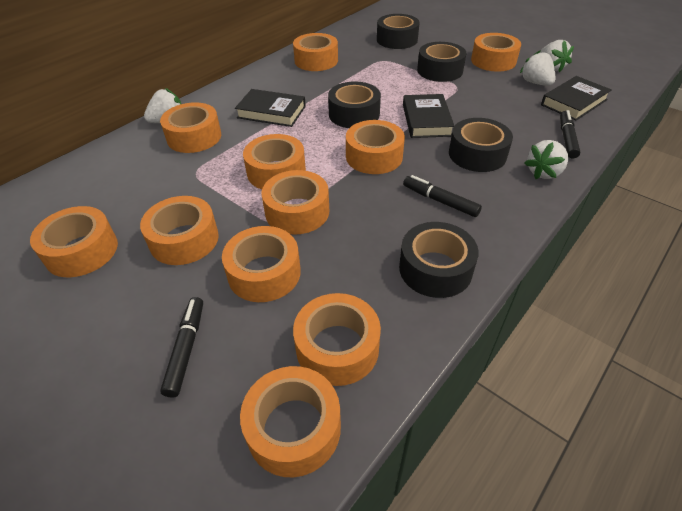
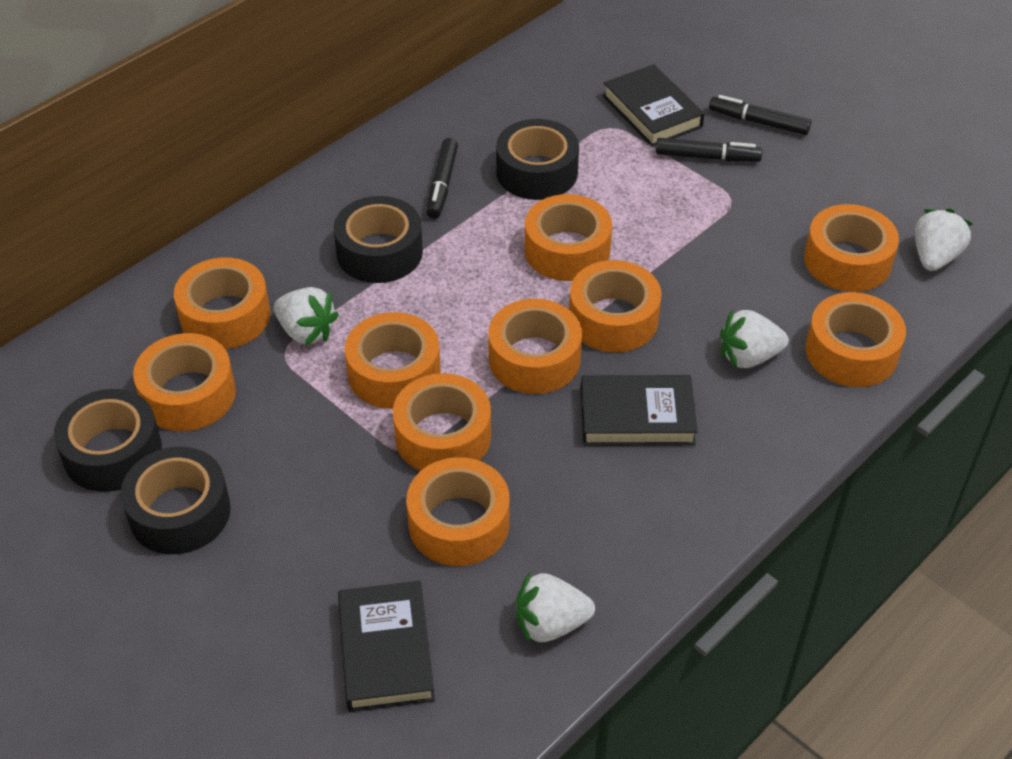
black tape: [328,82,381,128] [377,14,420,49] [399,222,479,298] [417,42,466,82] [449,118,513,172] = 5 -> [54,389,162,492] [121,447,231,554] [334,196,423,283] [496,119,579,200] = 4
orange tape: [30,206,118,277] [140,196,219,265] [160,102,221,153] [222,226,301,302] [240,366,341,477] [243,134,306,189] [262,170,329,235] [293,33,338,71] [293,293,381,386] [346,120,405,174] [471,33,521,72] = 11 -> [133,333,236,431] [174,257,270,349] [345,312,440,409] [393,373,491,471] [406,457,510,566] [488,299,582,394] [524,194,612,281] [569,260,662,352] [804,204,899,292] [805,292,906,387] = 10

